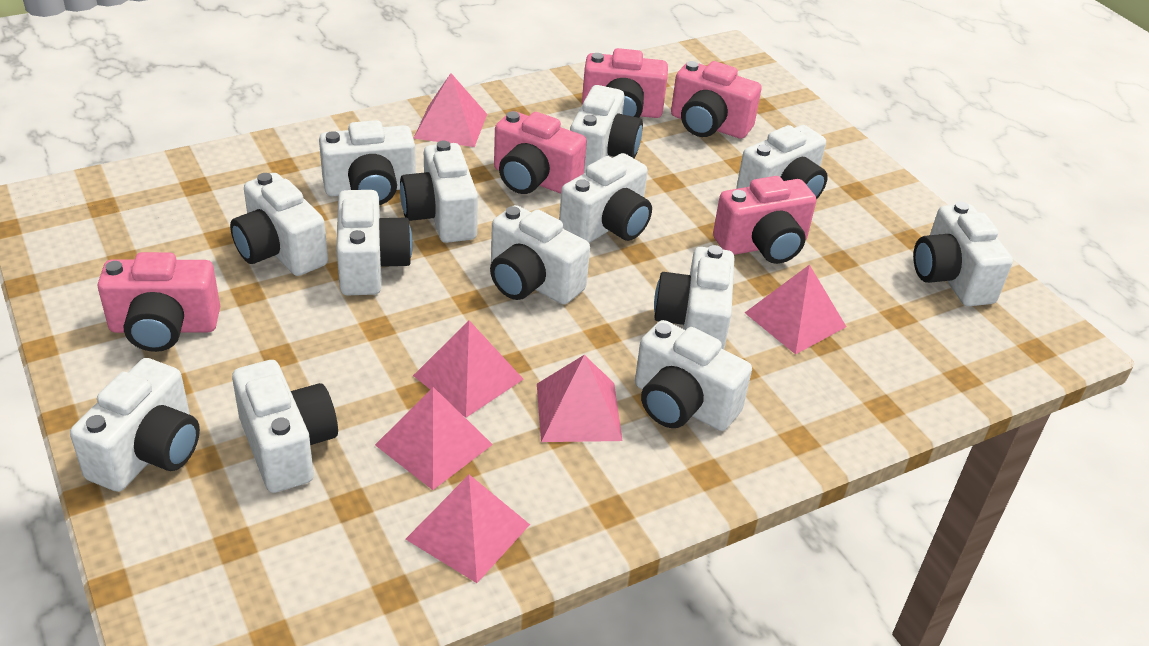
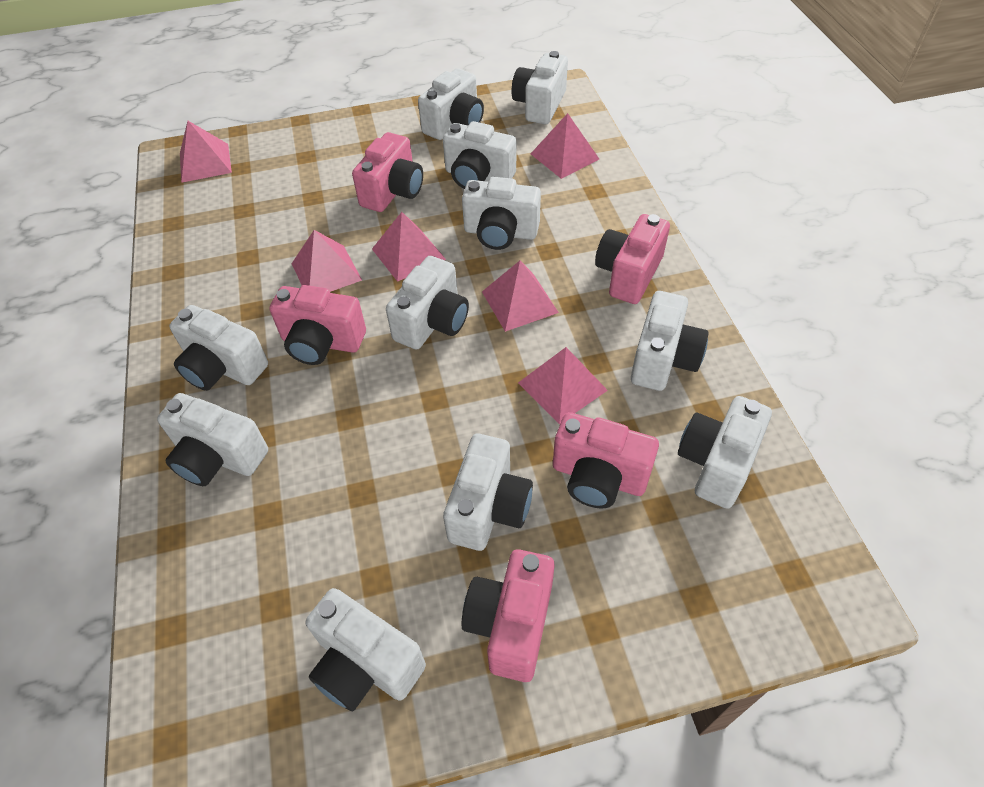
white camera: [70,358,200,492] [230,173,328,276] [232,360,338,493] [319,120,416,205] [336,190,413,295] [400,141,478,243] [490,205,590,304] [559,153,652,243] [570,85,643,173] [635,320,752,431] [654,245,734,349] [736,125,828,200] [913,201,1013,306] = 13 -> [157,393,268,486] [169,305,268,391] [306,588,426,711] [386,256,469,350] [418,68,484,140] [443,121,516,189] [443,434,533,551] [462,177,541,250] [511,51,568,124] [631,291,709,391] [678,396,772,509] = 11

